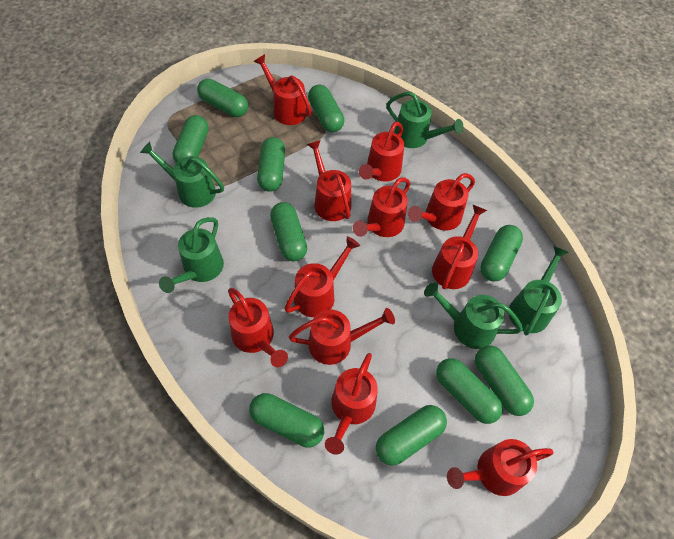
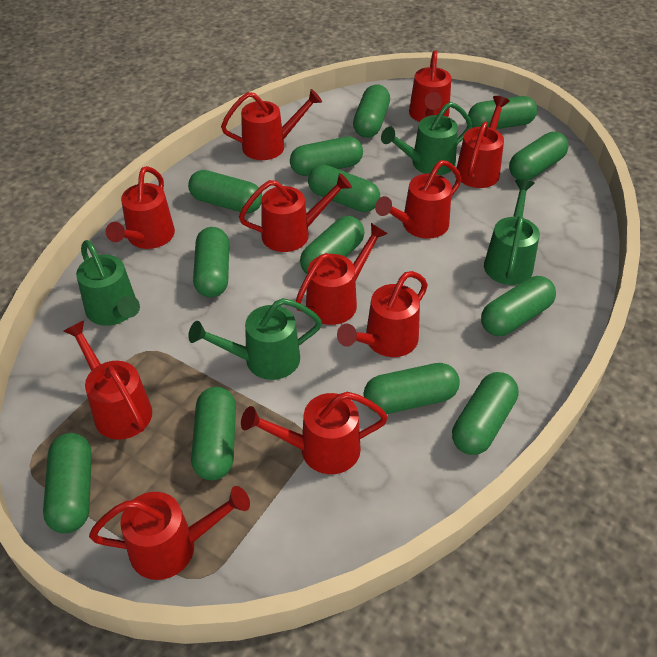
green capsule: [172,115,209,163] [197,79,248,117] [249,393,324,448] [257,137,285,192] [270,202,307,262] [308,84,344,132] [376,405,447,466] [436,358,503,424] [475,345,534,416] [480,225,523,282] = 10 -> [43,433,92,533] [188,170,262,214] [191,387,236,480] [193,227,229,297] [290,136,363,176] [300,216,365,274] [308,165,380,212] [353,84,390,138] [363,363,460,414] [452,372,519,455] [468,96,537,129] [481,276,556,336] [509,132,569,180] = 13
green watering can: [140,142,224,208] [159,217,224,293] [386,92,463,148] [424,282,523,349] [509,246,569,336] = 5 -> [76,240,140,326] [188,298,322,380] [381,102,472,175] [484,179,540,285] = 4

